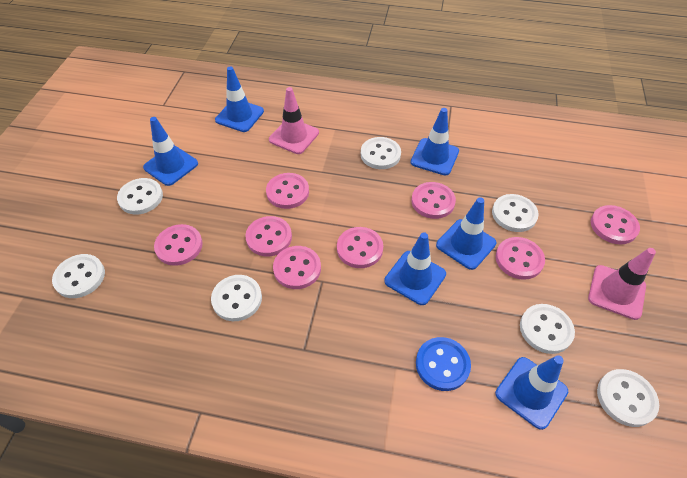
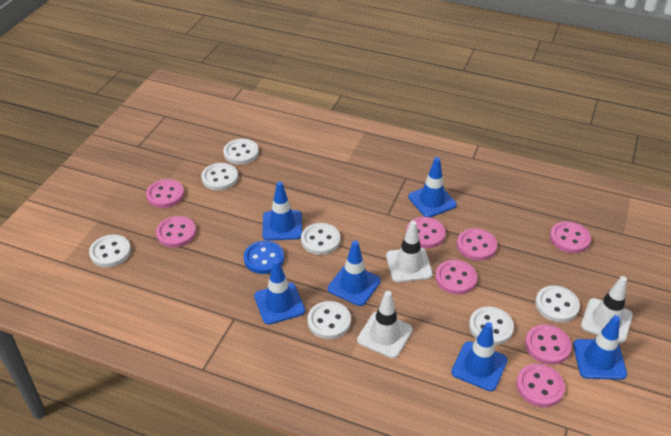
pink traffic cone: [269,87,319,154] [588,248,656,320] = 2 -> none = 0
white traffic cone: none = 0 -> [357,291,413,358] [386,221,433,282] [581,276,633,343] = 3

